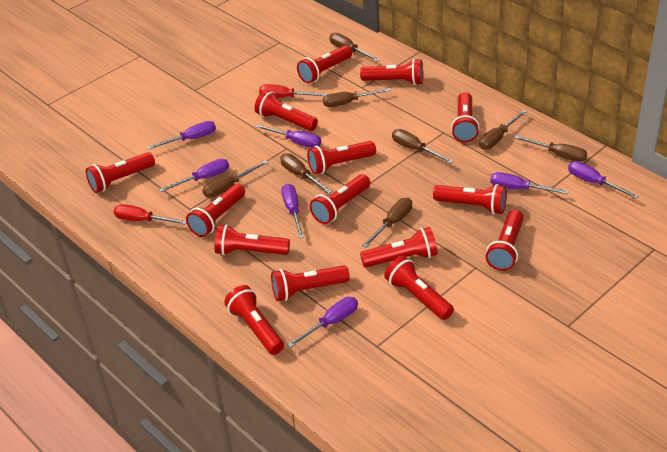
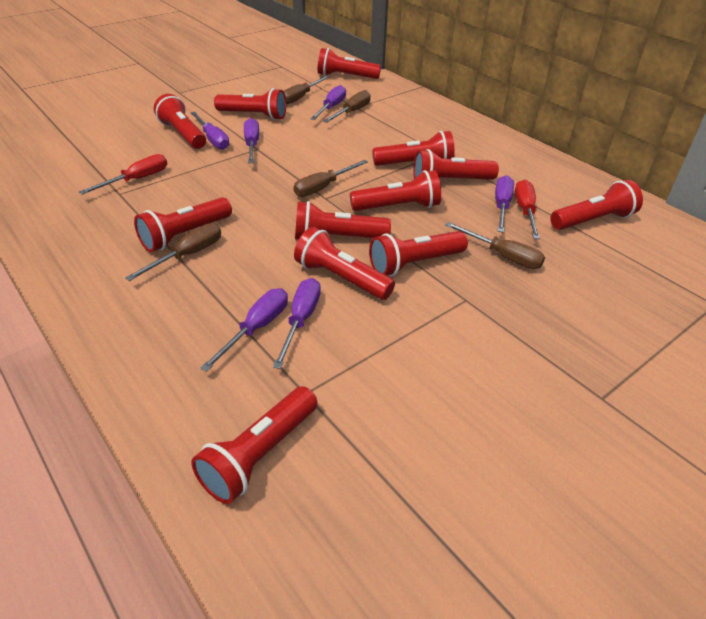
brown screwdriver: [202,160,268,198] [280,153,332,194] [323,88,391,107] [329,33,380,61] [362,198,412,248] [392,129,453,164] [479,110,527,150] [514,135,587,162] = 8 -> [125,223,221,281] [284,76,330,104] [293,160,368,197] [323,90,371,123] [445,222,545,269] = 5
purple screwdriver: [147,121,216,150] [159,159,229,192] [256,124,321,148] [281,184,304,238] [287,297,358,348] [490,172,568,194] [568,161,639,199] = 7 -> [191,112,229,150] [200,288,288,372] [244,118,259,163] [273,278,321,369] [310,85,346,120] [495,175,514,233] = 6
red flashlight: [86,152,155,193] [186,184,245,237] [214,224,290,255] [224,285,284,355] [255,90,318,131] [271,266,350,301] [297,46,352,84] [307,141,376,174] [310,174,370,224] [360,59,423,85] [360,227,437,268] [385,256,454,320] [433,184,507,214] [451,92,480,142] [486,210,524,271] = 15 -> [134,197,232,252] [154,94,206,149] [191,386,317,504] [214,88,286,120] [294,227,395,300] [295,201,391,240] [318,48,381,79] [350,170,441,211] [369,231,468,276] [372,131,455,166] [413,149,499,180] [550,180,643,230] = 12

